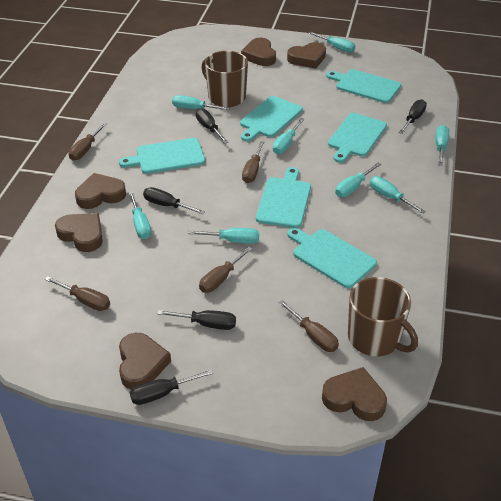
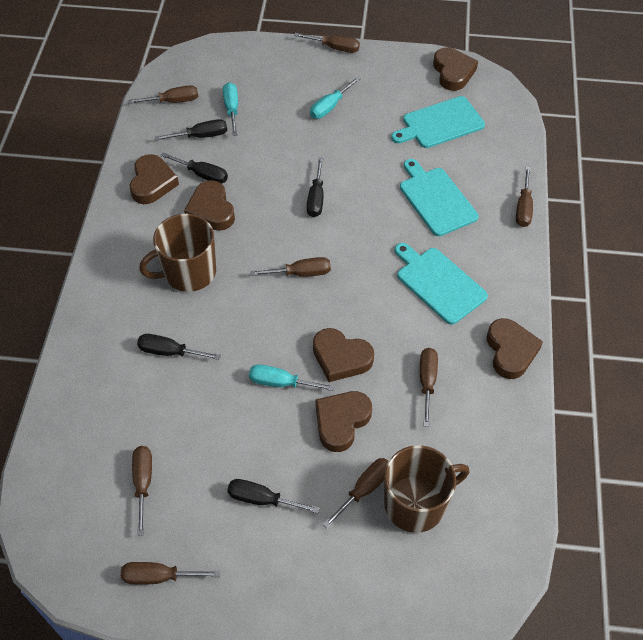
brown screwdriver: [45,276,110,311] [68,123,107,161] [199,247,252,293] [242,141,264,183] [278,300,339,352] = 5 -> [121,562,220,585] [128,85,198,104] [132,446,152,536] [250,257,331,277] [294,33,360,53] [323,458,389,529] [420,348,438,427] [516,167,533,227] = 8
turquoise cutting board: [119,138,205,174] [240,96,303,142] [256,167,311,228] [287,228,377,288] [326,69,401,103] [328,113,387,163] = 6 -> [391,96,485,148] [395,243,488,325] [400,159,478,236] = 3
turquoise screwdriver: [129,192,151,239] [172,95,230,110] [188,228,259,244] [273,118,305,154] [309,32,355,53] [335,163,381,197] [370,176,426,214] [436,125,449,166] = 8 -> [223,82,238,136] [249,364,335,391] [310,77,360,119] = 3

